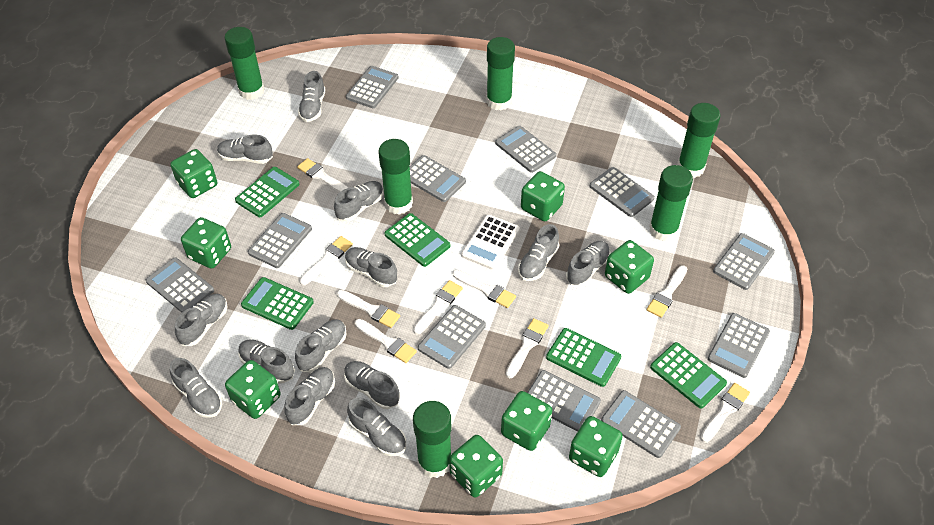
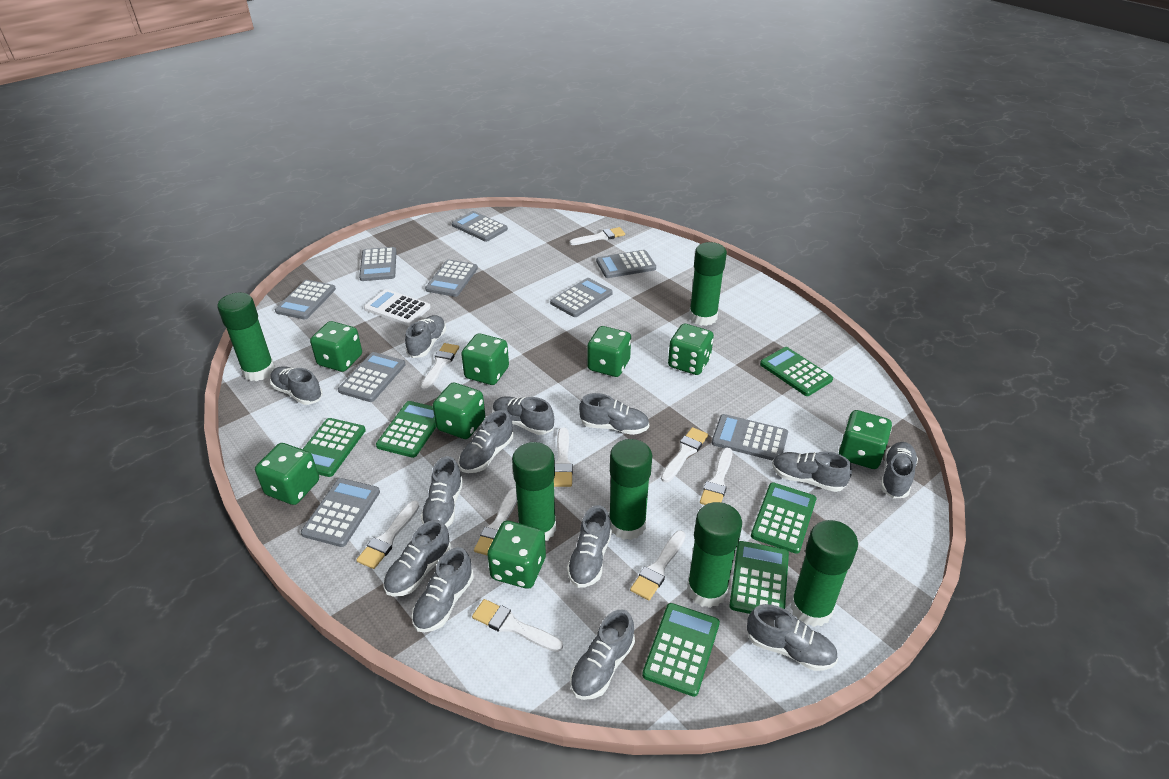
green calculator: [235,167,299,217] [241,277,314,330] [385,213,451,267] [546,328,622,387] [650,342,727,408] = 5 -> [303,418,366,477] [376,401,436,458] [642,603,720,697] [729,541,789,614] [751,482,816,554] [760,347,833,396] = 6
grey calculator: [146,258,214,313] [248,213,312,268] [346,66,399,108] [410,155,466,202] [418,305,486,369] [495,126,556,173] [527,370,601,432] [589,167,655,217] [601,390,681,458] [708,313,770,378] [713,233,775,290] = 11 -> [275,280,336,319] [301,478,380,547] [338,352,406,402] [359,247,397,281] [425,260,478,297] [452,211,508,242] [550,278,613,317] [596,250,656,278] [712,414,788,461] = 9

